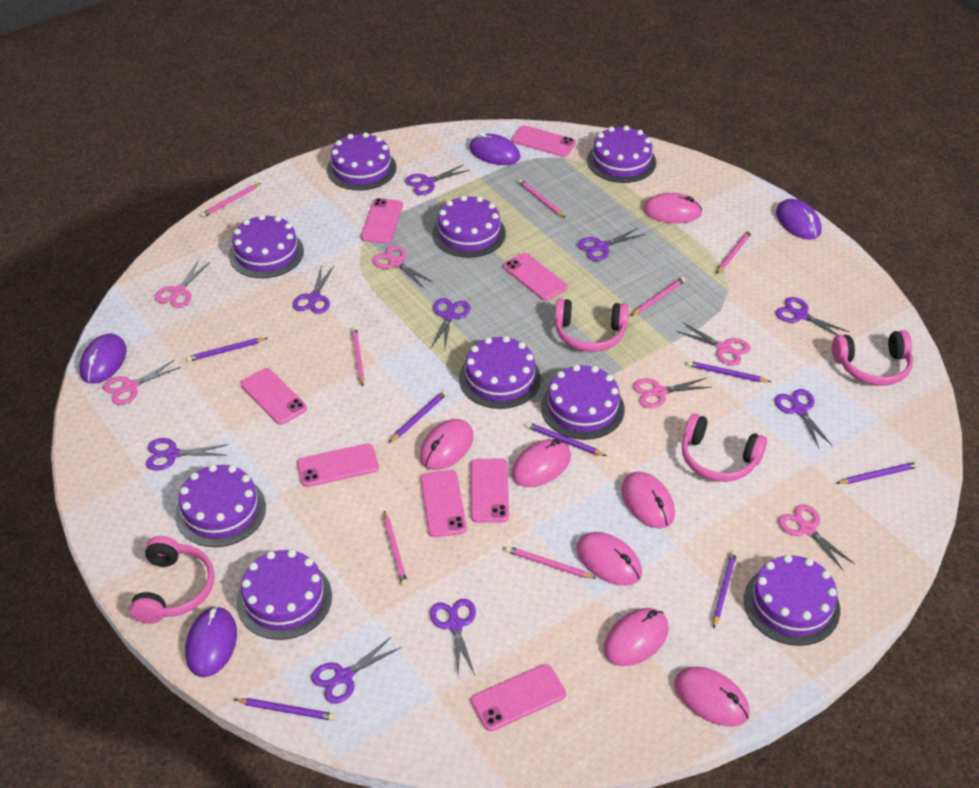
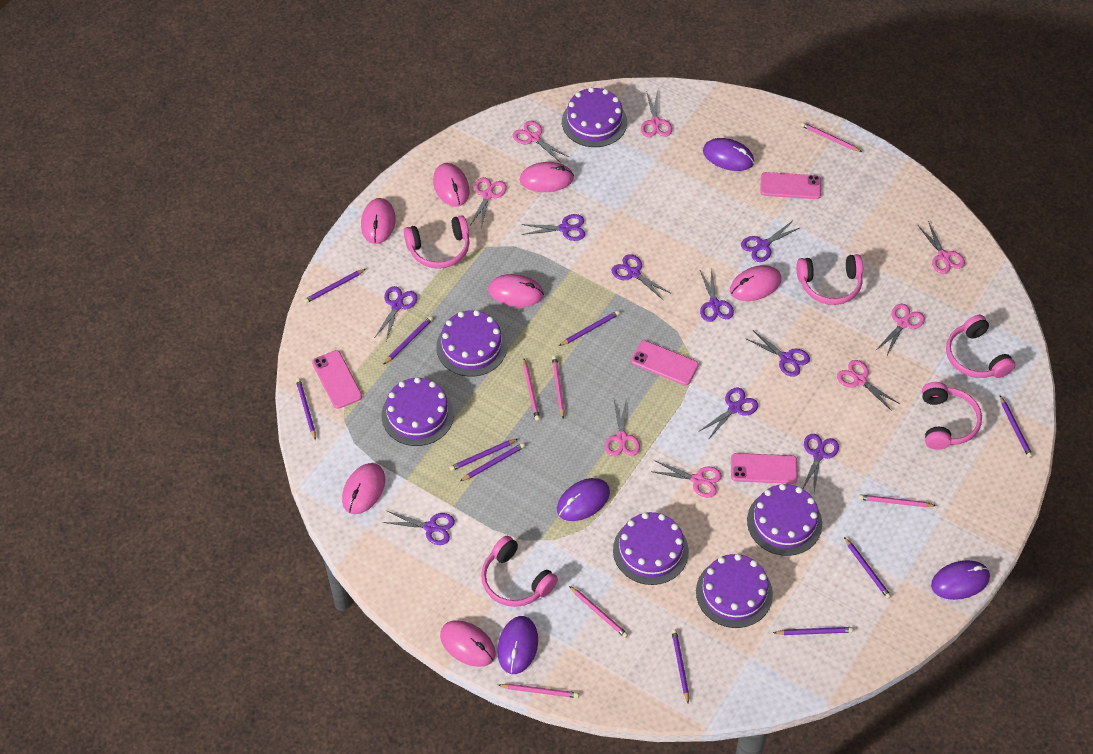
pink headphones: [129,536,214,624] [554,299,629,352] [682,414,767,482] [832,330,913,386] = 4 -> [404,215,470,269] [481,536,558,607] [797,254,863,305] [922,382,982,450] [946,315,1015,378] = 5
pink pencil: [200,183,260,218] [351,327,365,386] [384,511,408,586] [506,546,597,579] [518,179,565,218] [631,277,686,316] [716,230,752,274] = 7 -> [498,684,579,698] [523,359,540,421] [552,356,565,419] [569,586,628,638] [801,122,862,152] [859,495,936,507] = 6
pink phone: [241,368,307,425] [297,444,379,487] [361,198,403,244] [420,470,467,537] [471,459,509,523] [471,664,566,731] [503,253,568,301] [512,125,576,157] = 8 -> [312,350,362,409] [631,341,699,385] [731,453,798,484] [760,172,821,199] = 4
pink scissors: [103,359,181,405] [155,260,210,308] [372,246,434,288] [633,378,712,408] [676,322,751,366] [778,504,855,571] = 6 -> [470,177,507,228] [513,121,569,163] [605,400,640,456] [641,90,672,137] [651,461,722,498] [837,360,900,411] [876,304,925,355] [918,221,965,274] = 8
purple cake: [175,464,266,547] [229,214,304,278] [236,550,332,640] [327,132,397,190] [432,195,506,258] [459,336,541,409] [541,365,625,440] [587,125,656,183] [744,554,840,646] = 9 -> [381,377,454,446] [436,310,507,377] [562,87,627,147] [613,512,689,585] [696,554,773,628] [747,484,822,556] = 6
purple pencil: [186,338,267,362] [234,698,335,721] [389,390,447,443] [526,422,606,456] [687,361,771,382] [713,551,737,629] [836,462,919,484] = 7 -> [296,378,316,440] [304,269,366,303] [383,316,433,365] [450,439,518,471] [460,443,525,481] [559,311,620,346] [672,629,689,704] [773,627,853,635] [844,537,891,599] [1000,396,1033,458] = 10

